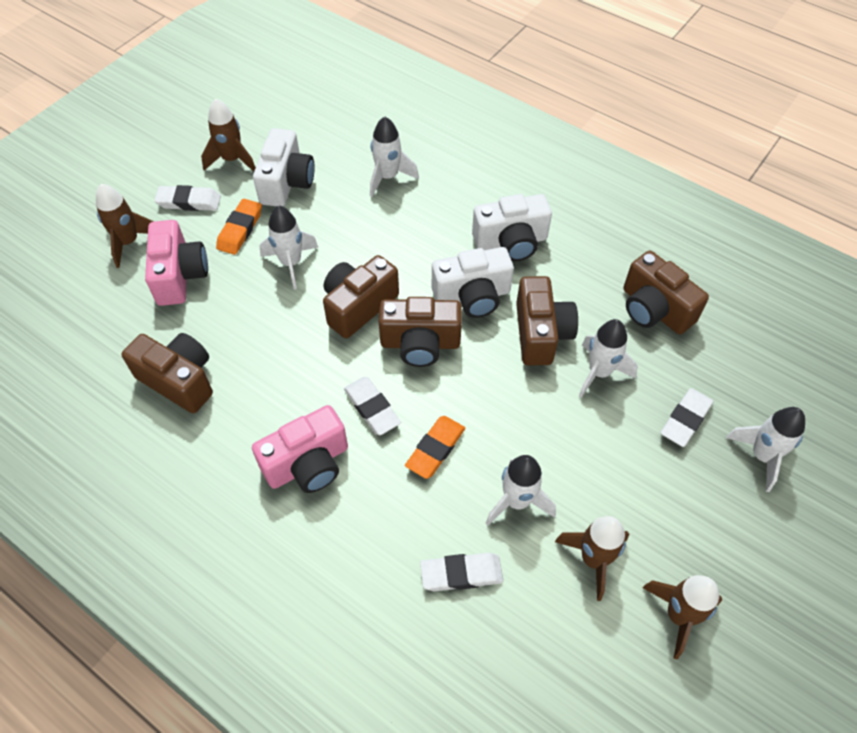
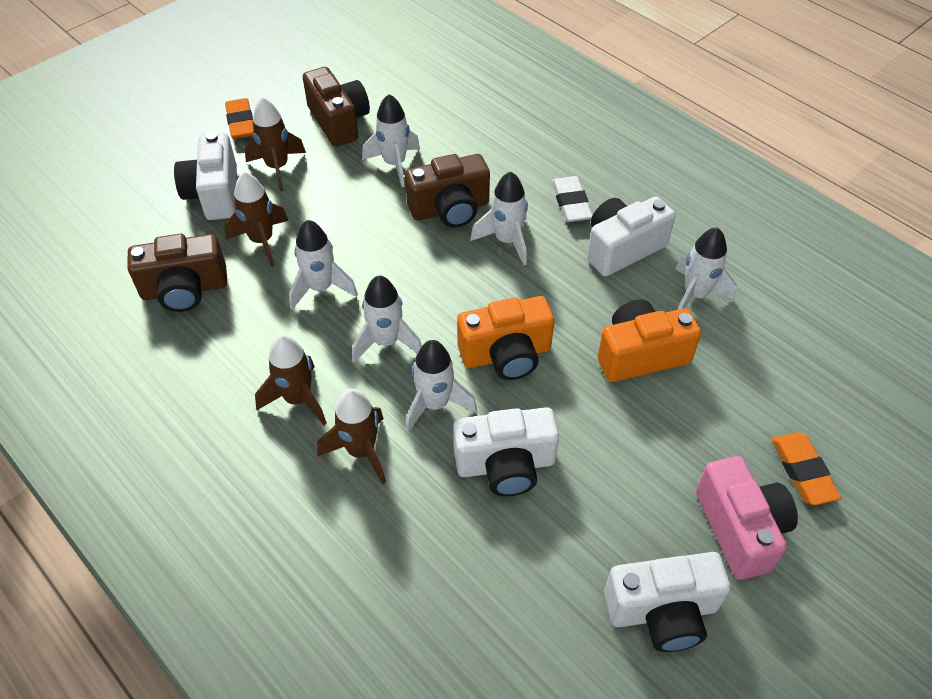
brown camera: [121,333,213,413] [323,255,399,338] [379,297,462,367] [516,276,578,366] [623,251,709,334] = 5 -> [127,234,227,312] [303,67,370,147] [405,154,490,228] = 3
orange camera: none = 0 -> [457,296,554,380] [598,299,701,382] = 2
pink camera: [145,220,208,306] [252,405,348,493] = 2 -> [696,456,798,580] = 1
white camera: [253,128,315,206] [432,247,514,318] [472,194,552,262] = 3 -> [174,132,237,220] [453,407,559,497] [587,197,675,276] [604,552,731,652] = 4
white eraser: [154,185,221,211] [344,377,401,435] [420,553,503,591] [660,388,714,447] = 4 -> [552,176,593,222] = 1
white rocket: [260,205,318,290] [370,117,419,197] [486,455,556,526] [579,319,638,398] [726,407,805,492] = 5 -> [289,220,358,310] [352,276,422,362] [362,94,420,187] [405,340,477,433] [470,171,528,265] [675,227,737,310] = 6

